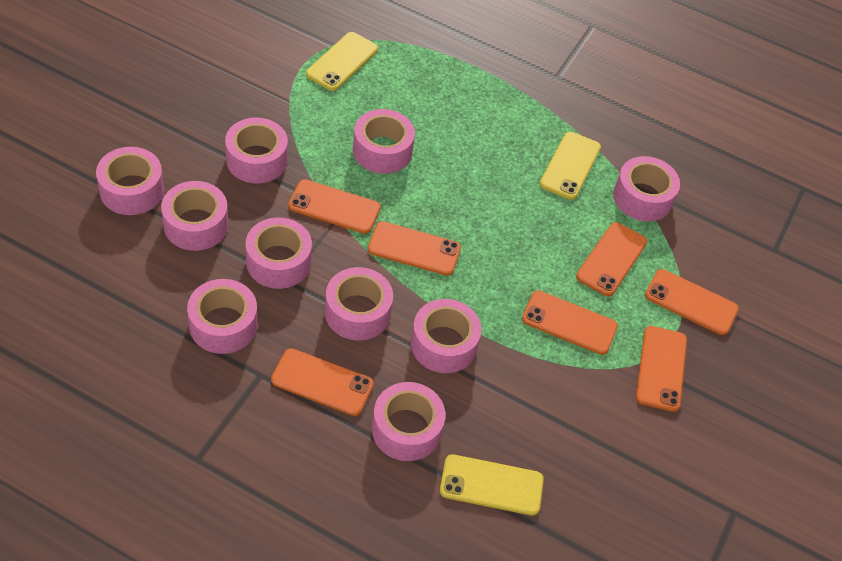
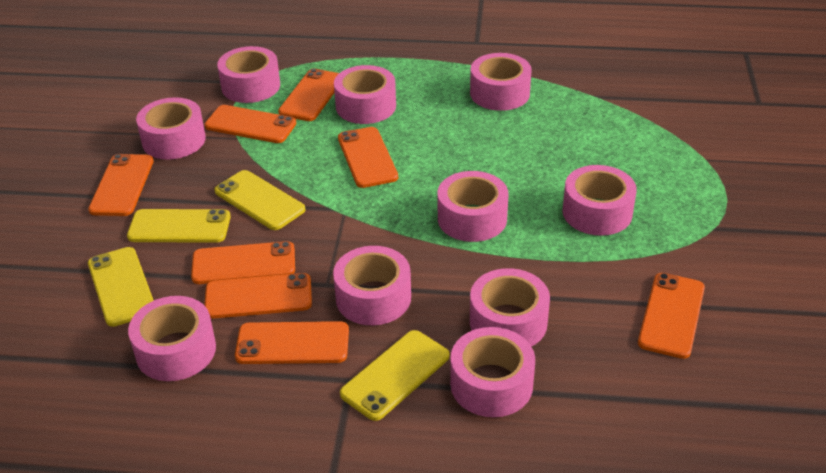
orange phone: [271,348,374,416] [288,179,381,234] [368,221,461,276] [522,290,618,355] [576,222,647,296] [636,326,687,412] [645,269,739,335] = 7 -> [88,154,154,216] [191,241,295,284] [205,105,296,143] [205,273,312,319] [235,321,349,364] [278,68,339,121] [338,127,398,188] [638,273,705,359] = 8
yellow phone: [306,32,378,91] [440,454,544,516] [540,132,601,200] = 3 -> [88,247,154,327] [127,209,231,243] [215,170,305,230] [340,330,449,421] = 4

